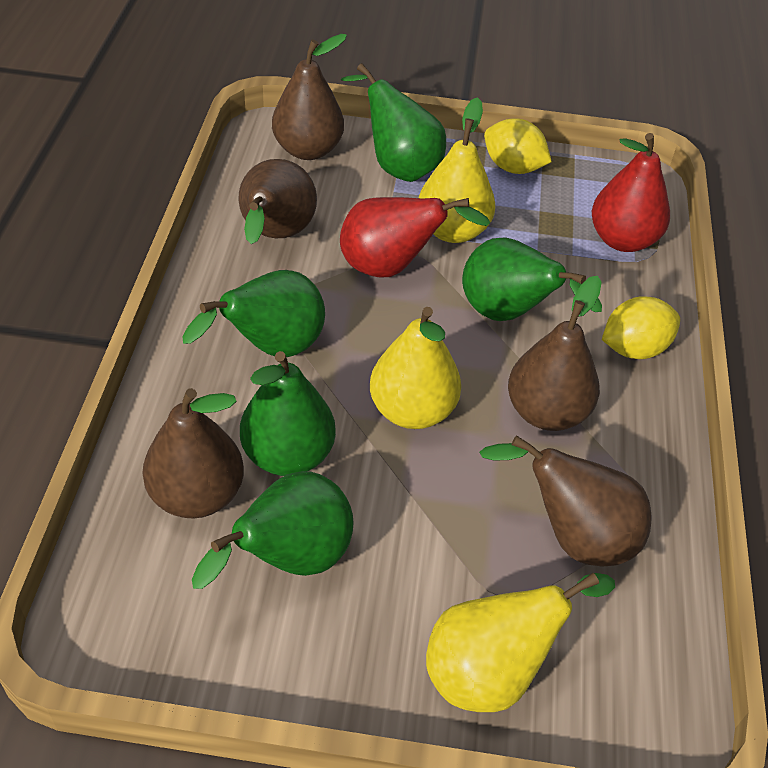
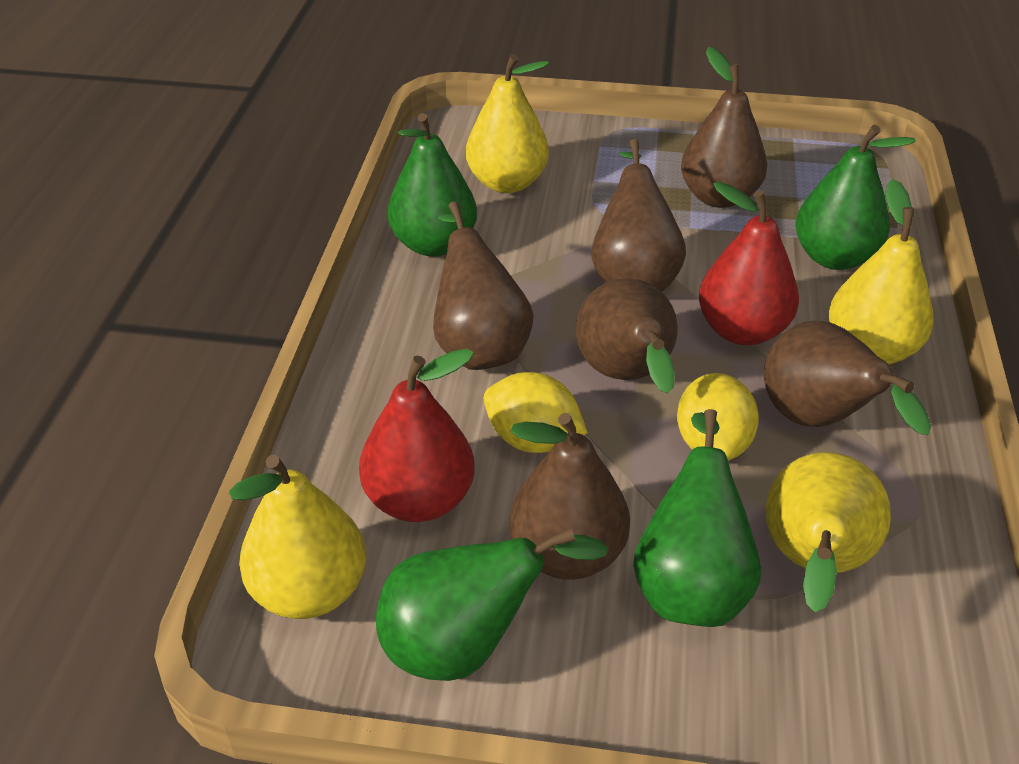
brown pear: [143,388,244,518] [238,159,317,244] [272,34,347,160] [479,435,652,567] [508,276,602,431] = 5 -> [433,201,534,370] [509,413,630,580] [576,278,678,393] [592,139,686,292] [681,47,767,208] [764,321,931,435] = 6
green pear: [182,270,325,357] [192,471,354,589] [240,351,336,476] [341,63,446,182] [462,237,602,321] = 5 -> [376,527,608,681] [387,113,477,257] [633,409,761,627] [795,125,916,270] = 4
yellow pear: [370,307,461,429] [419,97,495,243] [426,573,615,712] = 3 -> [229,455,366,619] [466,54,549,193] [766,452,891,612] [828,179,934,364] = 4

